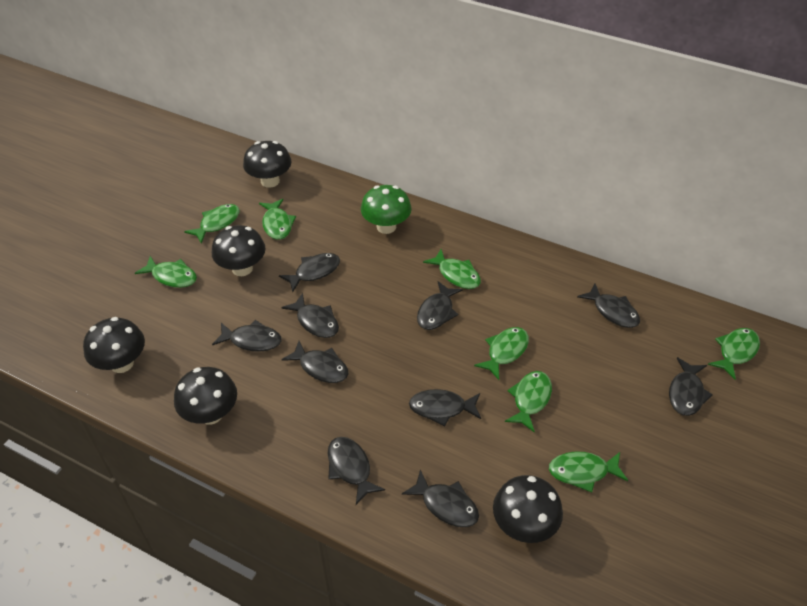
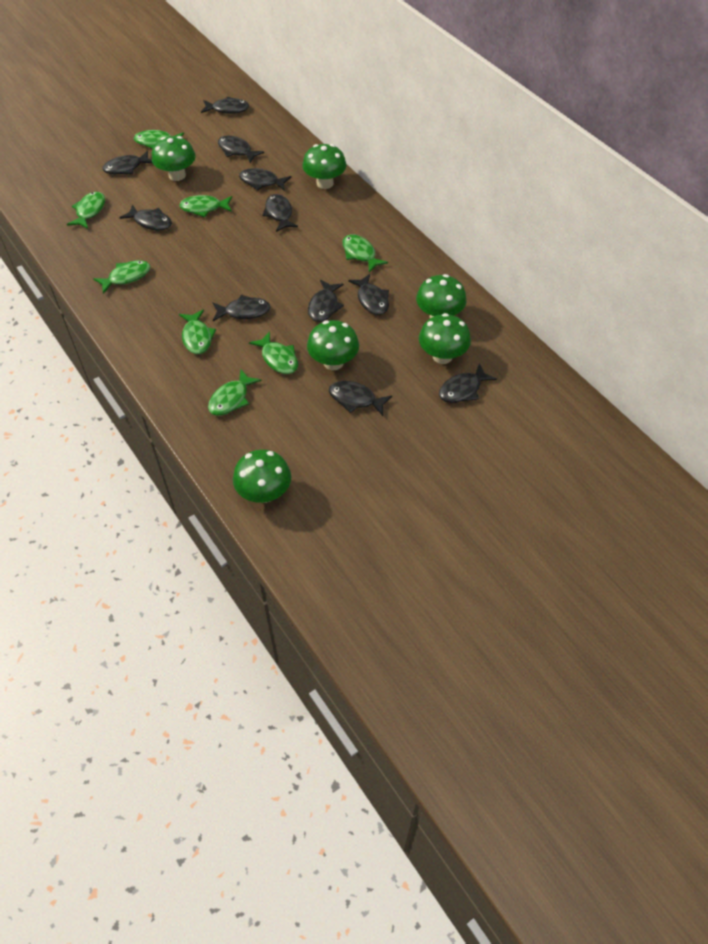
black fish: [212,320,282,352] [279,253,340,292] [281,293,339,338] [281,341,349,383] [328,437,385,505] [402,469,479,527] [409,389,481,427] [417,281,463,330] [577,284,640,328] [669,357,713,416] = 10 -> [103,151,152,174] [120,204,172,231] [201,96,249,114] [212,295,271,321] [218,135,264,163] [239,168,291,191] [262,194,298,232] [308,280,344,322] [329,381,392,416] [348,274,389,315] [439,363,497,403] = 11
black mushroom: [83,317,145,373] [174,367,237,425] [212,225,266,276] [243,141,292,188] [493,475,563,543] = 5 -> none = 0
green mushroom: [361,185,412,234] = 1 -> [152,136,196,181] [233,449,291,503] [302,144,346,189] [307,320,359,370] [416,274,466,318] [419,313,471,364] = 6

